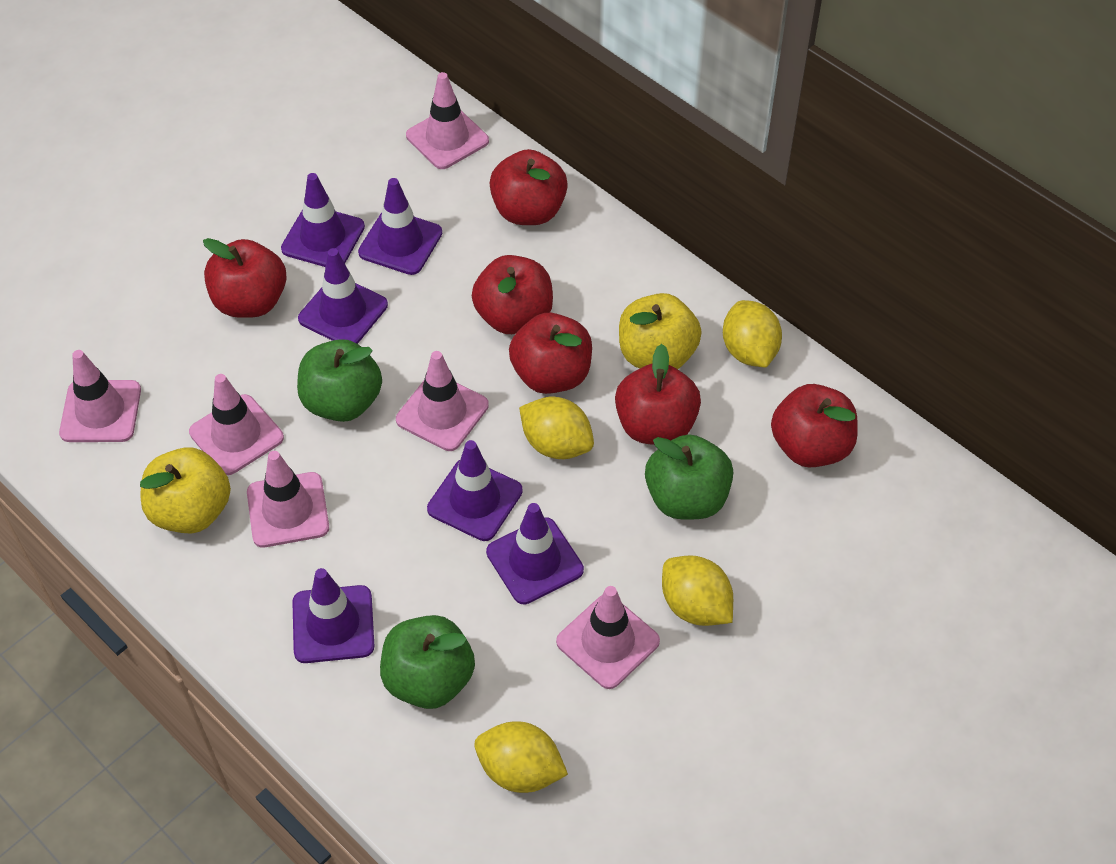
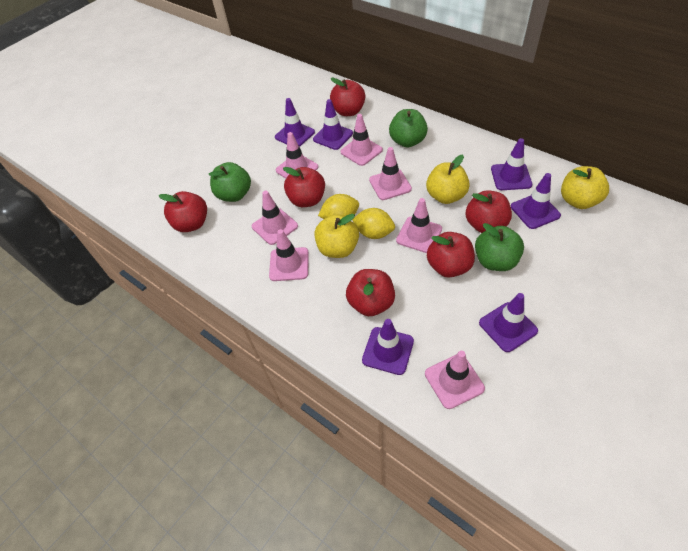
pink traffic cone: [59,350,141,442] [189,374,284,475] [247,451,329,547] [396,351,489,451] [406,72,489,169] [556,586,660,689] = 6 -> [252,191,298,245] [269,229,309,281] [276,132,318,178] [340,114,383,166] [369,147,412,200] [396,198,442,253] [425,351,485,409] = 7
yellow apple: [140,447,231,533] [619,293,702,369] = 2 -> [314,214,359,258] [426,155,470,204] [561,166,609,209] = 3
yellow lemon: [474,721,568,793] [519,397,594,459] [662,555,733,626] [723,300,782,368] = 4 -> [318,194,359,219] [352,208,395,239] = 2

